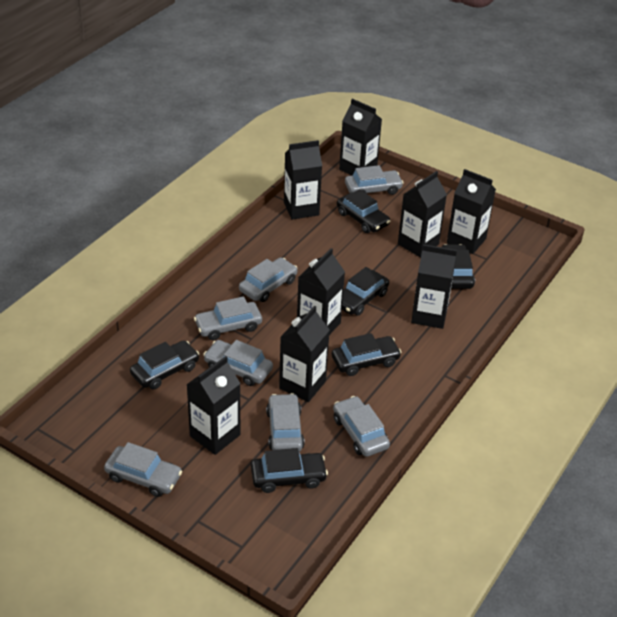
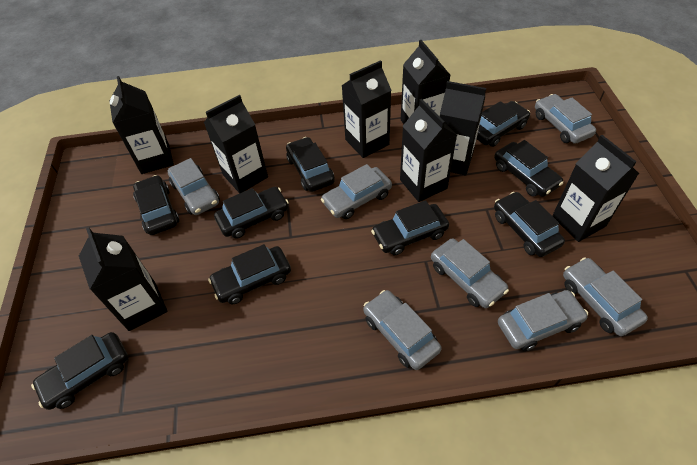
black car: [130,340,199,389] [251,448,328,493] [332,333,402,376] [337,189,390,233] [342,267,389,316] [442,244,475,289] = 6 -> [31,332,128,410] [133,175,179,235] [208,244,291,304] [214,187,289,239] [286,137,334,192] [371,200,449,255] [477,101,530,147] [494,140,563,197] [494,192,565,257] = 9

